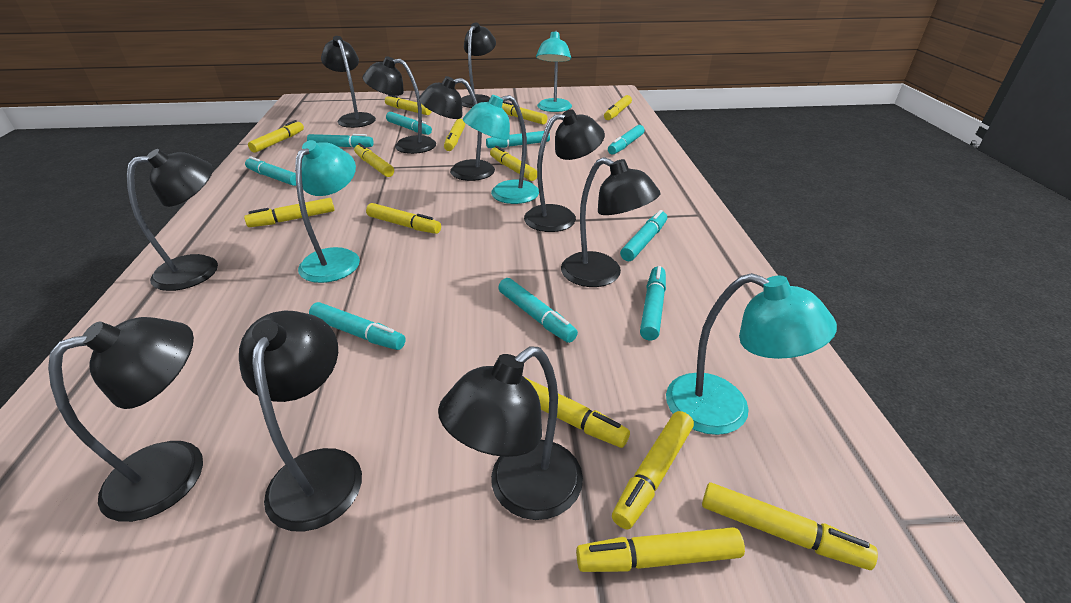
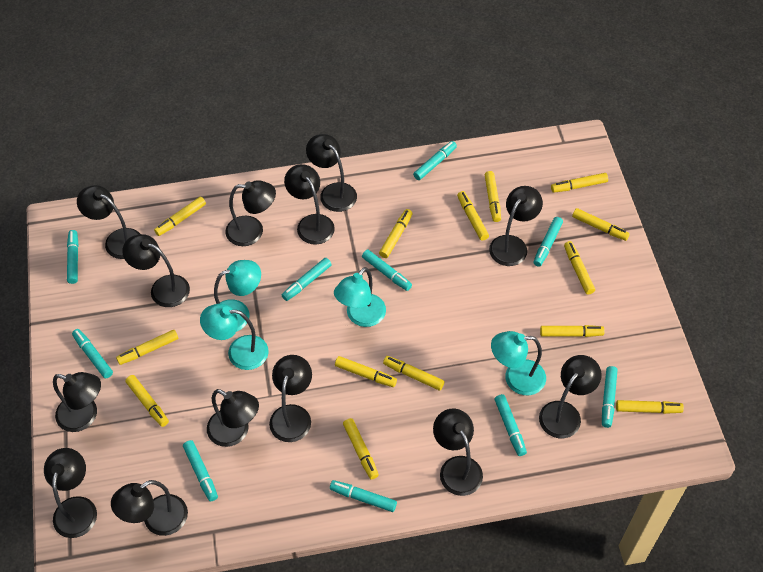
black lamp: [48,317,203,522] [127,149,218,291] [239,311,362,532] [321,36,376,128] [363,56,436,154] [419,76,495,181] [438,346,583,520] [462,23,496,108] [524,109,605,232] [561,157,661,287] = 10 -> [44,448,97,538] [53,372,101,432] [77,185,140,259] [111,480,188,536] [123,234,190,307] [207,389,259,447] [225,180,276,246] [269,355,312,442] [284,164,335,245] [306,134,357,212] [433,409,483,496] [489,186,543,266] [539,355,602,438] = 13
turquoise marker: [245,156,296,186] [307,134,374,148] [309,302,406,350] [386,112,432,135] [486,131,550,148] [498,278,578,343] [608,125,645,155] [620,210,667,261] [640,266,666,341] = 9 -> [67,230,79,284] [72,329,113,378] [183,440,218,501] [282,258,332,301] [330,480,397,512] [362,249,412,291] [413,141,457,180] [494,394,527,456] [533,217,563,267] [602,366,618,428] = 10
yellow marker: [244,198,335,227] [248,120,304,153] [354,143,394,177] [366,203,441,234] [385,95,432,115] [444,119,465,151] [490,146,537,181] [502,101,547,125] [525,377,630,448] [576,527,745,572] [604,95,632,120] [612,411,694,530] [702,483,878,570] = 13 -> [116,330,178,365] [125,375,169,427] [154,197,206,236] [335,356,397,387] [343,418,379,480] [379,209,413,258] [383,356,444,390] [457,191,489,241] [485,171,501,222] [540,325,605,337] [551,173,608,193] [564,241,595,295] [572,208,630,241] [616,400,684,414] = 14

